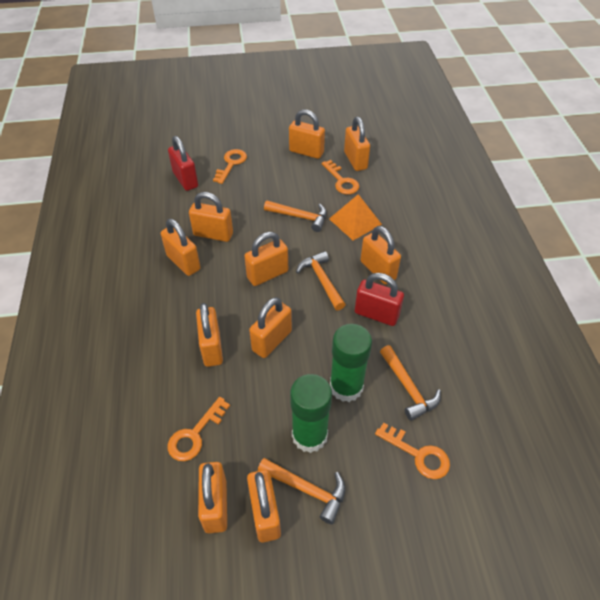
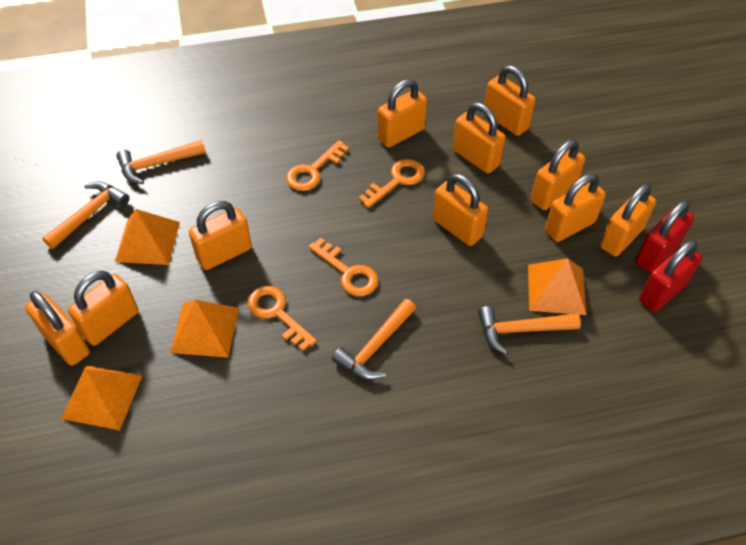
green glue stick: [290,374,332,453] [330,324,372,402] = 2 -> none = 0
orange pyramid: [329,194,382,240] = 1 -> [61,365,142,430] [115,209,180,265] [170,300,239,358] [528,258,587,315] = 4

